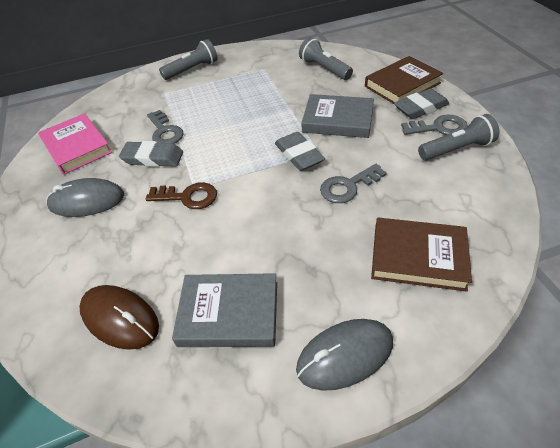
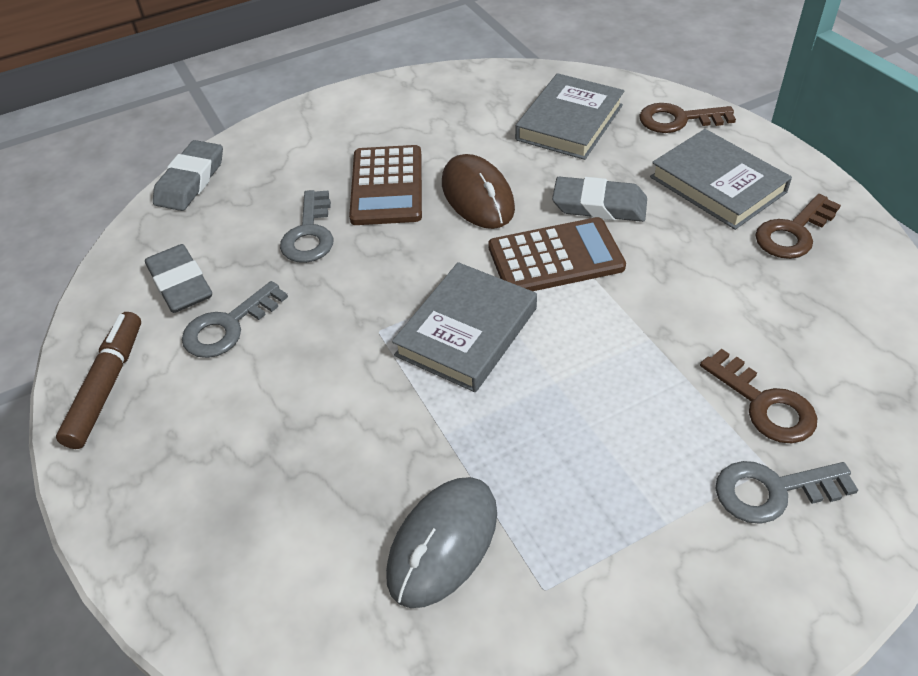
brown book: [365,56,443,104] [371,218,472,292] = 2 -> none = 0
brown calculator: none = 0 -> [349,145,422,225] [488,217,626,291] = 2
brown key: [146,182,217,209] = 1 -> [639,103,736,133] [700,349,817,444] [755,194,841,259] = 3
brown marker: none = 0 -> [56,312,141,449] = 1
grey book: [172,273,277,347] [301,94,374,138] = 2 -> [392,262,537,392] [515,73,624,160] [650,129,792,230] = 3
grey flashlight: [159,39,218,80] [299,37,353,80] [418,114,499,160] = 3 -> none = 0
grey mouse: [46,178,124,217] [296,319,393,391] = 2 -> [386,477,497,608] = 1
pink book: [38,113,112,175] = 1 -> none = 0

